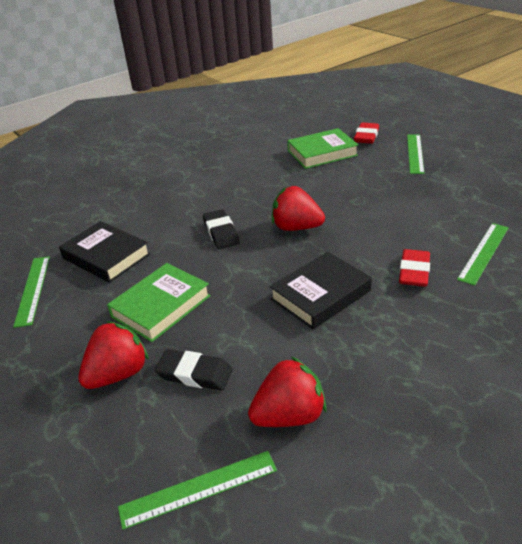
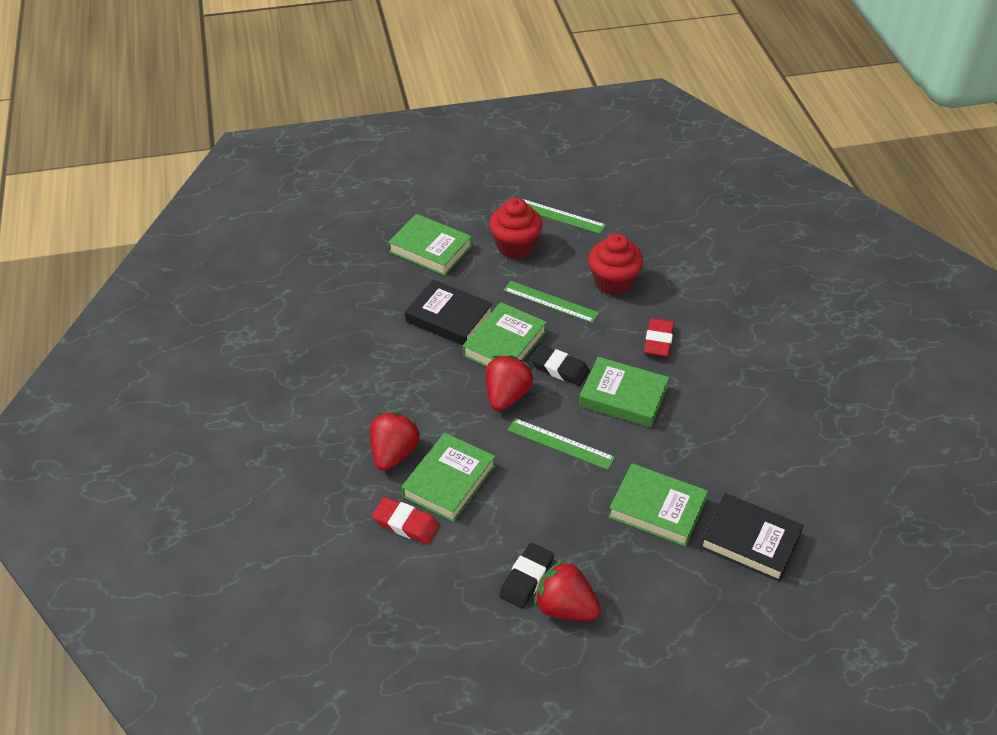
green book: [107,263,211,342] [287,128,358,169] = 2 -> [388,214,472,276] [401,433,495,522] [463,302,547,367] [579,357,669,427] [608,463,708,547] = 5
green ruler: [13,256,50,328] [118,451,277,530] [407,135,424,174] [457,223,509,286] = 4 -> [503,281,599,323] [508,418,615,470] [523,199,606,234] = 3
red cupcake: none = 0 -> [489,198,542,259] [588,233,643,296] = 2

